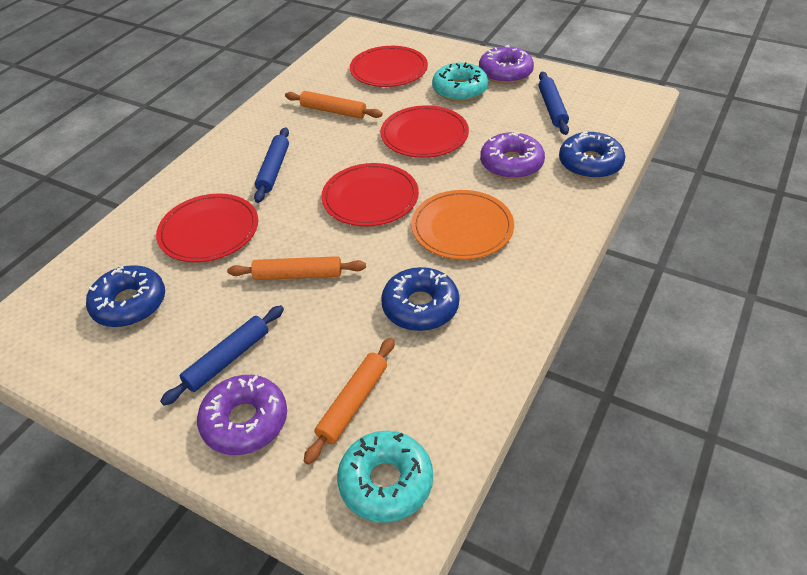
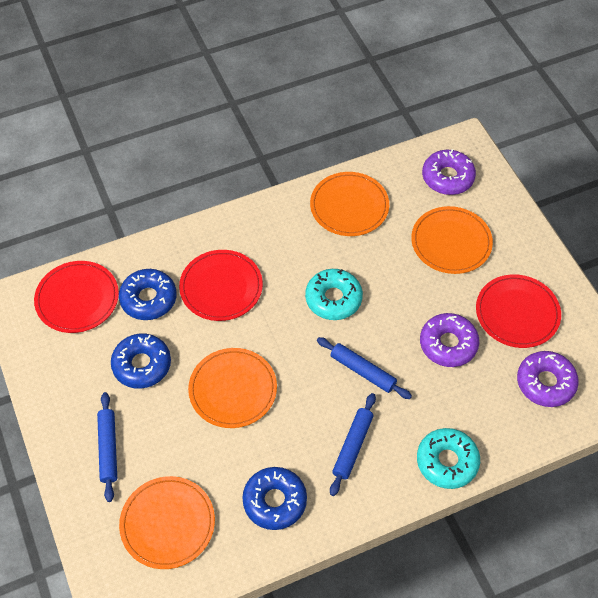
orange plate: [411,190,514,260] = 1 -> [119,476,215,569] [188,348,277,428] [310,172,389,236] [411,206,493,274] = 4
orange rolling pin: [227,256,366,280] [285,91,382,119] [304,338,395,465] = 3 -> none = 0
red plate: [156,194,258,262] [321,163,419,226] [350,46,428,87] [380,105,469,158] = 4 -> [34,261,119,333] [179,250,263,321] [476,274,561,348] = 3

